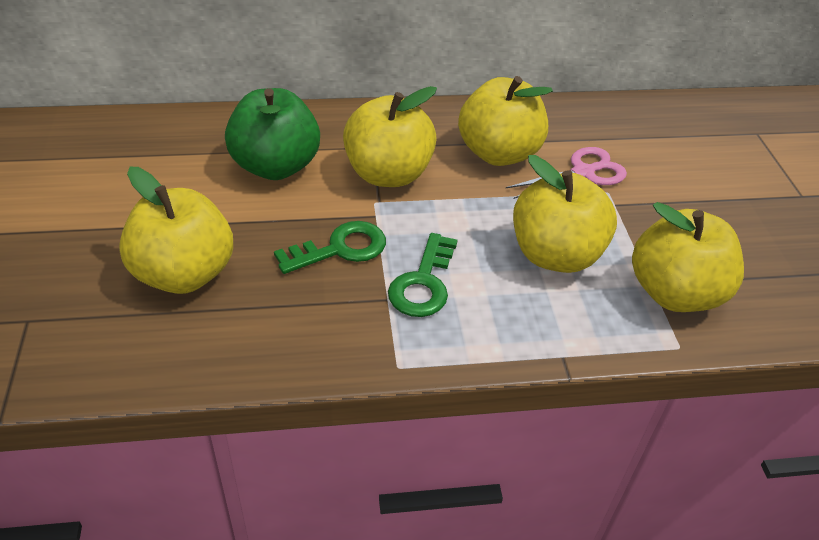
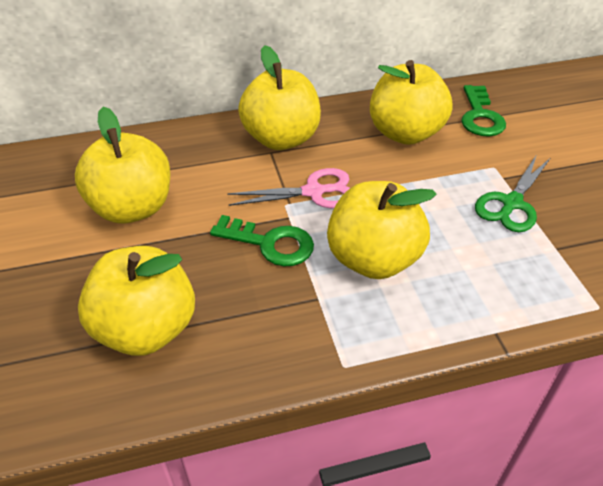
green apple: [225,88,320,180] = 1 -> none = 0
green scissors: none = 0 -> [475,154,550,232] = 1

